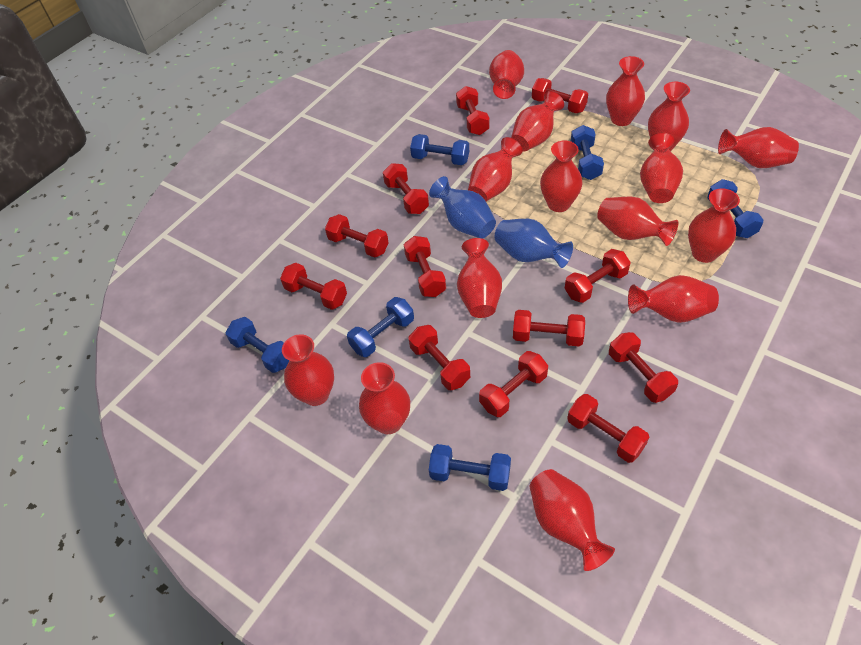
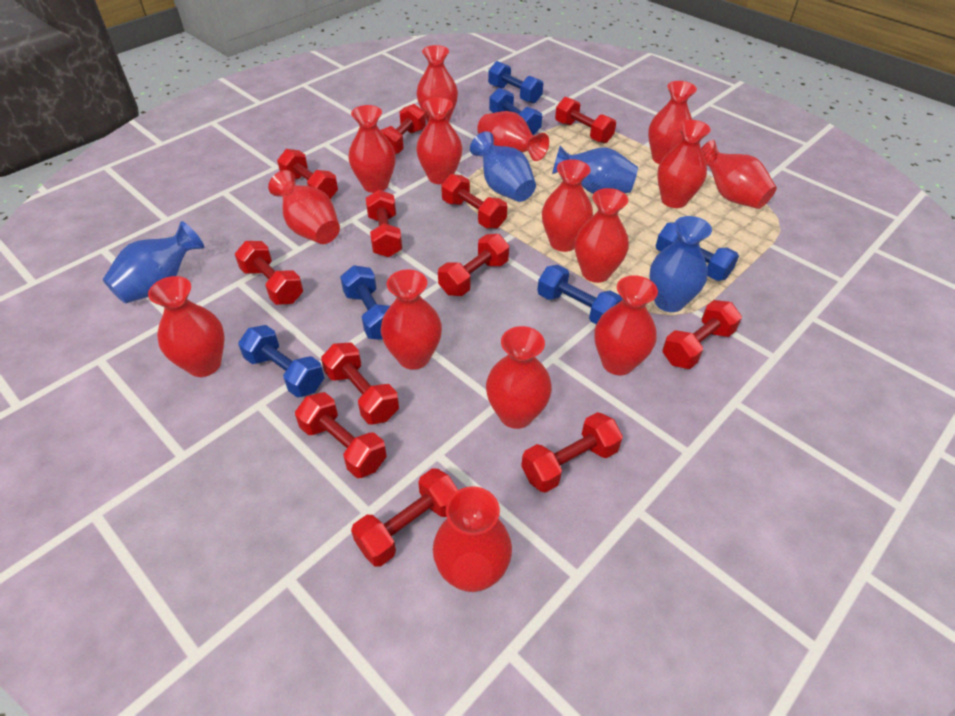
blue vase: [429,176,496,239] [495,219,573,268] = 2 -> [103,221,204,304] [470,131,536,202] [552,146,638,194] [649,216,712,312] = 4

